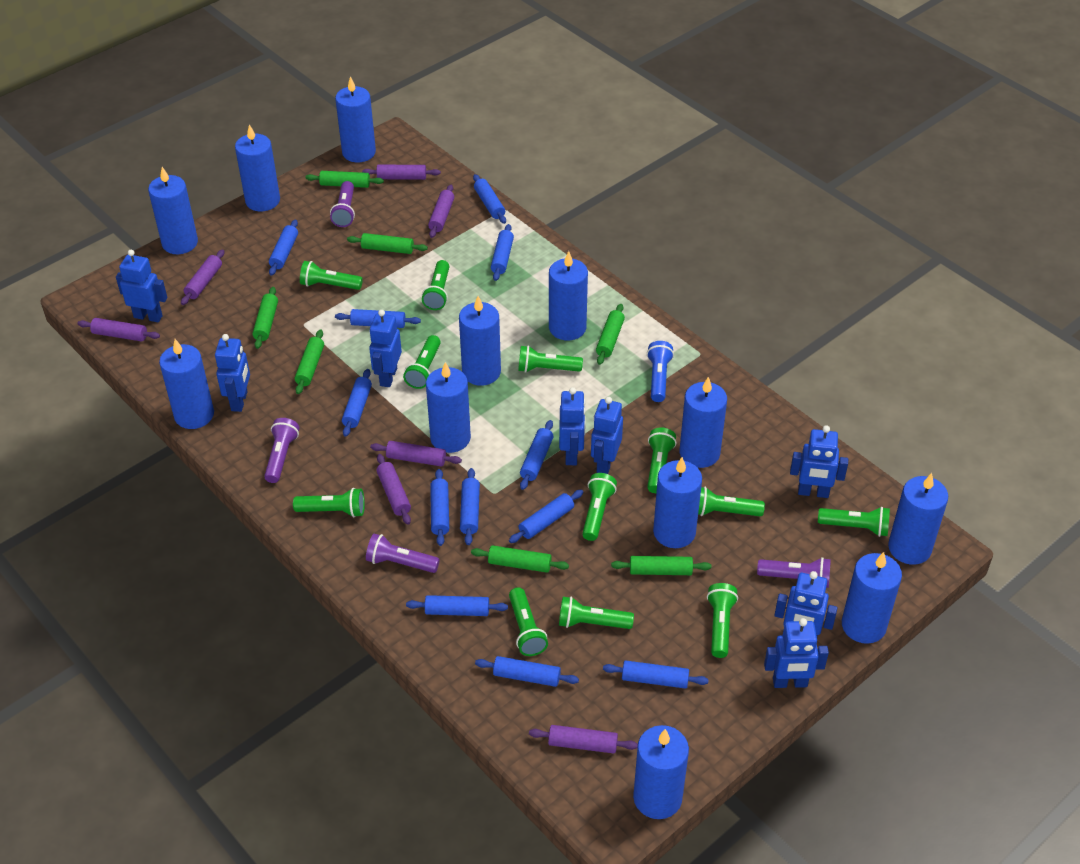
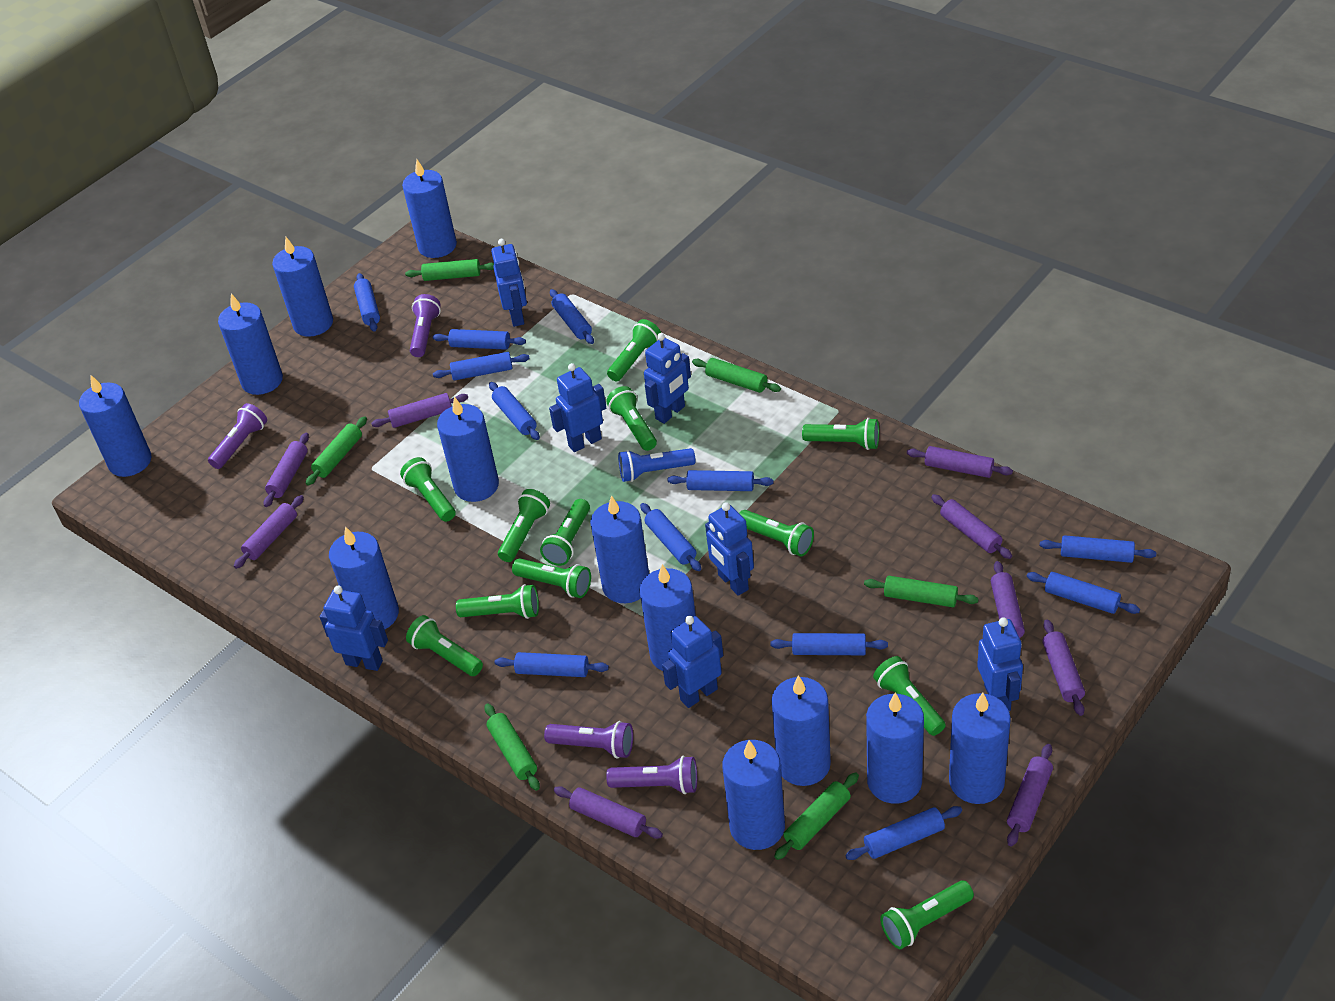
blue robot: [116,250,167,322] [215,334,250,412] [369,310,402,387] [559,387,586,465] [591,397,623,474] [764,618,829,688] [774,571,837,637] [790,425,848,498] = 8 -> [320,586,388,671] [491,239,527,327] [549,363,606,452] [644,333,691,424] [662,616,723,708] [705,502,754,596] [977,617,1023,711] = 7
green rolling pin: [252,287,278,349] [295,330,324,394] [305,171,384,188] [347,233,428,254] [471,545,569,573] [596,304,625,365] [611,556,711,575] = 7 -> [306,416,367,486] [405,259,494,281] [484,703,540,791] [692,358,781,393] [774,772,859,860] [864,576,979,607] = 6
purple rolling pin: [77,318,160,341] [181,249,224,305] [362,165,441,180] [370,441,462,467] [377,454,411,525] [428,185,454,238] [529,725,638,754] = 7 -> [234,495,304,569] [264,433,309,507] [371,393,468,428] [554,786,663,839] [907,446,1013,478] [931,494,1012,559] [991,561,1025,649] [1007,744,1053,846] [1042,620,1085,716] = 9

